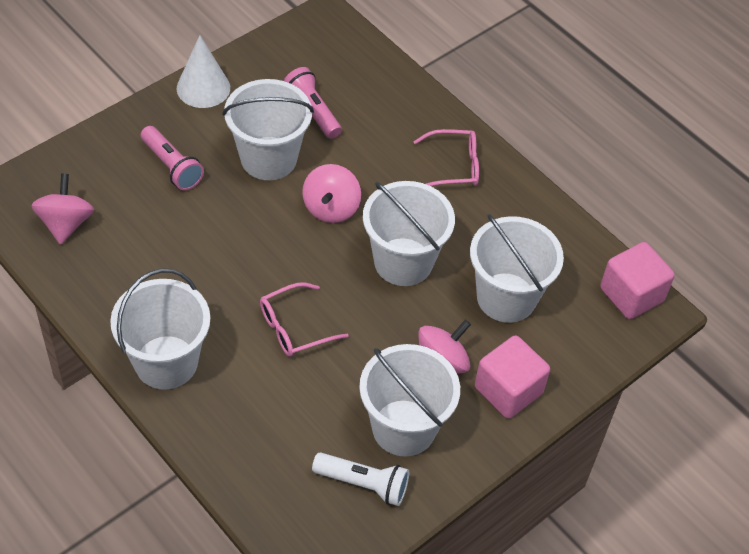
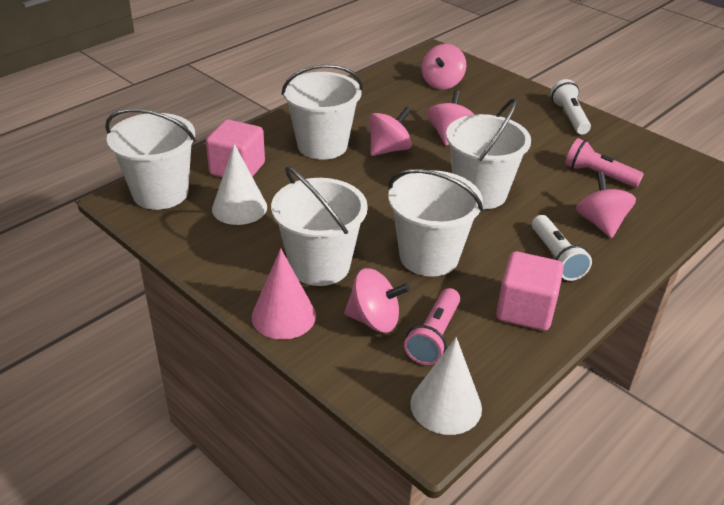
pink cone: none = 0 -> [252,248,316,340] = 1
pink glasses: [260,282,349,357] [413,129,479,186] = 2 -> none = 0
pink spinning top: [31,174,94,245] [302,164,361,223] [419,320,471,374] = 3 -> [344,268,410,333] [369,107,412,156] [421,44,466,90] [427,90,474,146] [576,172,636,238] = 5
white cone: [177,35,230,108] = 1 -> [212,144,267,225] [410,337,482,435] = 2
white flashlight: [312,452,409,506] = 1 -> [532,215,592,281] [550,79,591,135] = 2

